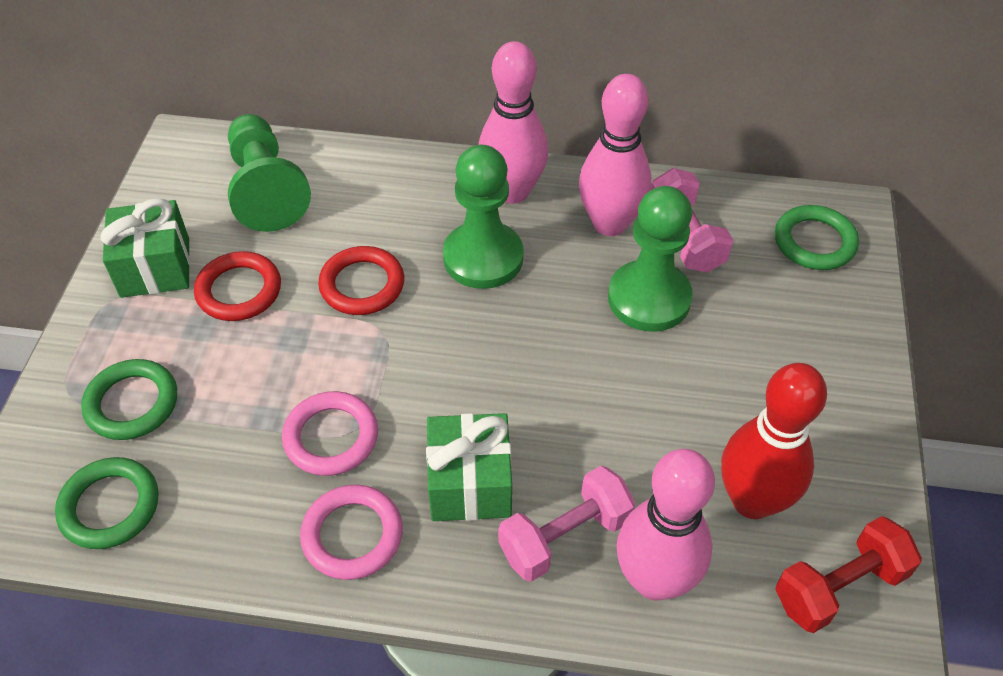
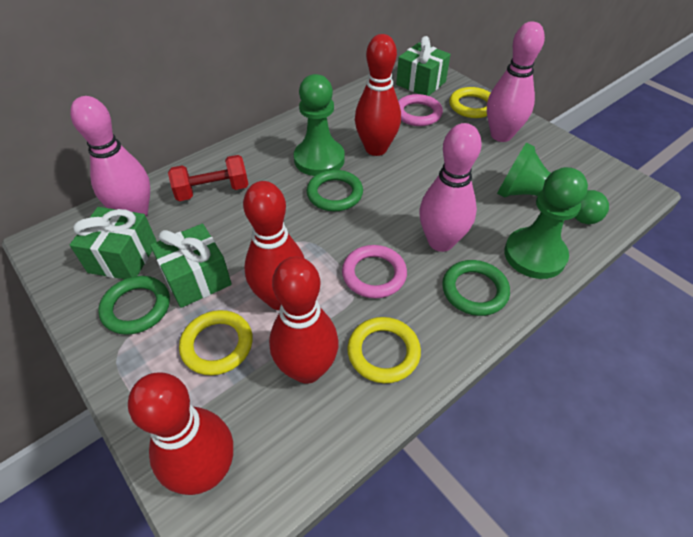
green gift: [100,198,190,298] [426,413,512,521] = 2 -> [70,207,157,279] [150,224,232,308] [396,36,451,96] = 3
pink dumbbell: [498,466,635,582] [651,168,733,273] = 2 -> none = 0
red bowling pin: [721,363,827,519] = 1 -> [128,372,233,495] [243,181,305,310] [269,257,339,384] [355,34,401,156] = 4
red ring: [194,251,281,321] [318,246,404,315] = 2 -> none = 0
yellow ring: none = 0 -> [179,310,253,375] [347,317,421,383] [449,87,490,118] = 3

